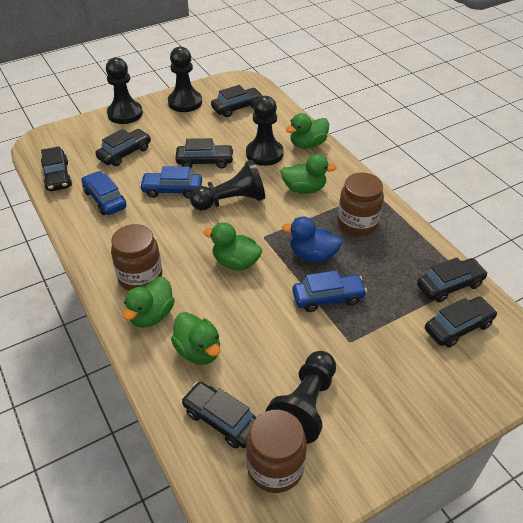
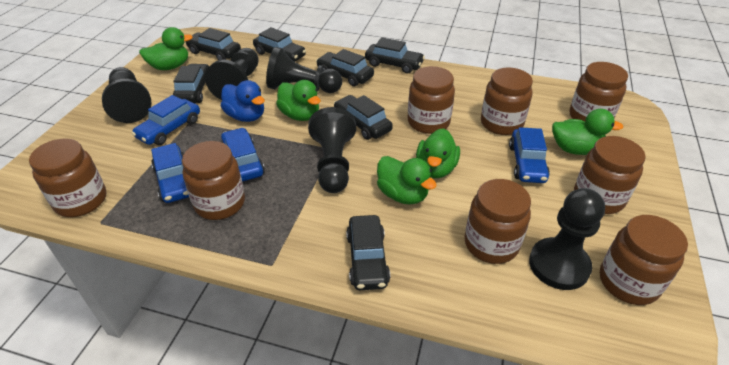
blue car: [81,171,126,215] [139,166,202,198] [292,270,367,312] = 3 -> [132,95,200,145] [151,143,189,203] [221,128,265,182] [509,127,550,183] = 4
brown jar: [111,224,162,291] [246,410,307,493] [338,173,384,236] = 3 -> [29,138,106,217] [182,141,245,220] [407,66,455,134] [464,179,531,264] [481,67,533,135] [569,62,628,122] [574,136,646,214] [600,215,688,305] = 8

